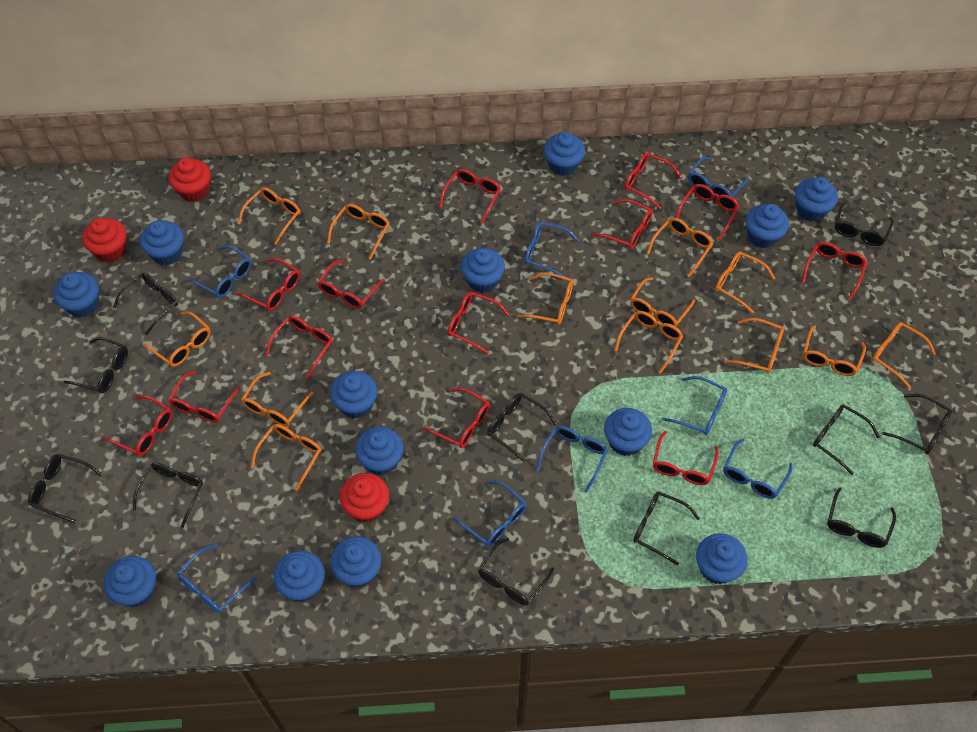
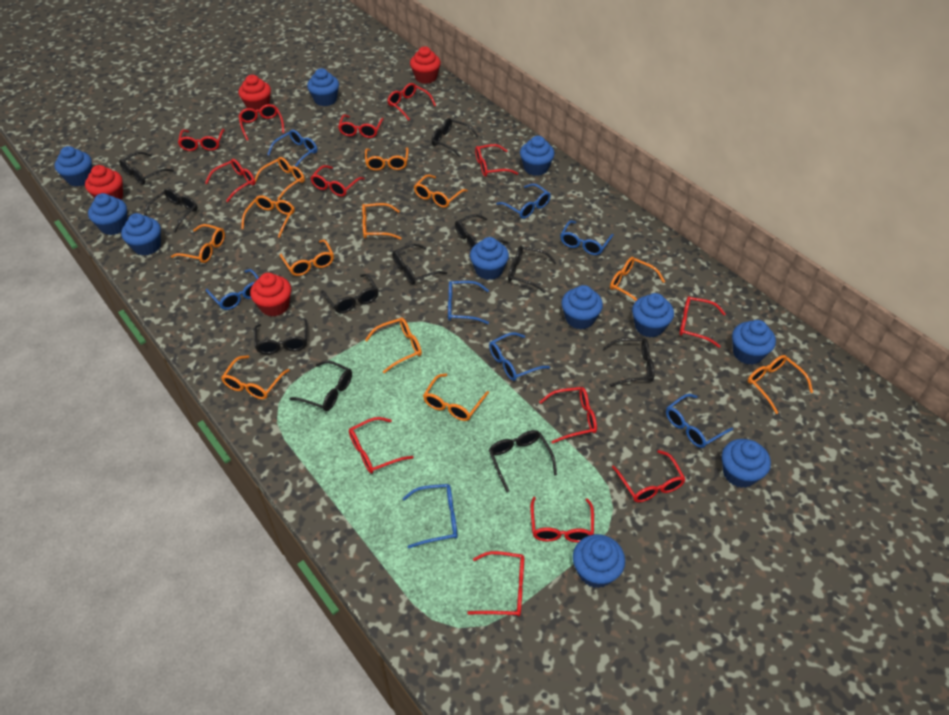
blue cupcake: [53,272,99,317] [104,556,156,607] [140,221,184,265] [273,551,325,602] [330,371,377,419] [330,537,382,588] [355,427,404,475] [461,248,505,293] [544,132,585,176] [604,408,652,456] [696,533,747,584] [746,204,789,248] [795,177,838,222] = 13 -> [55,146,92,187] [88,193,127,235] [121,213,161,256] [307,68,339,106] [470,237,509,280] [520,136,555,176] [562,285,603,329] [573,534,625,588] [632,293,674,337] [722,439,771,488] [732,320,776,365] = 11
orange glasses: [144,311,211,367] [238,187,301,244] [241,372,314,426] [251,424,321,491] [327,204,390,260] [517,272,573,325] [614,311,683,374] [630,277,695,327] [647,218,713,277] [715,251,775,313] [724,318,784,373] [803,325,866,376] [872,322,936,388] = 13 -> [171,224,225,263] [221,355,290,399] [241,195,295,238] [255,157,305,200] [280,240,334,276] [362,203,401,239] [365,147,409,171] [365,318,422,373] [414,174,468,208] [423,374,489,421] [610,257,665,301] [748,355,813,414] = 12
red cupcake: [82,218,126,262] [169,158,211,202] [340,473,389,523] = 3 -> [85,165,123,199] [239,75,271,110] [250,273,291,317] [410,47,441,84] = 4

